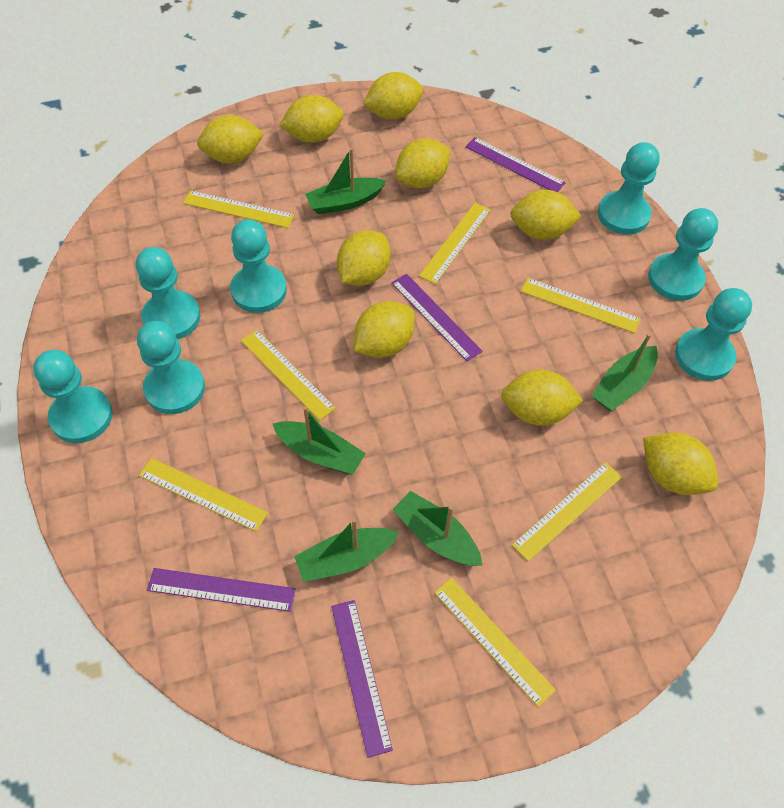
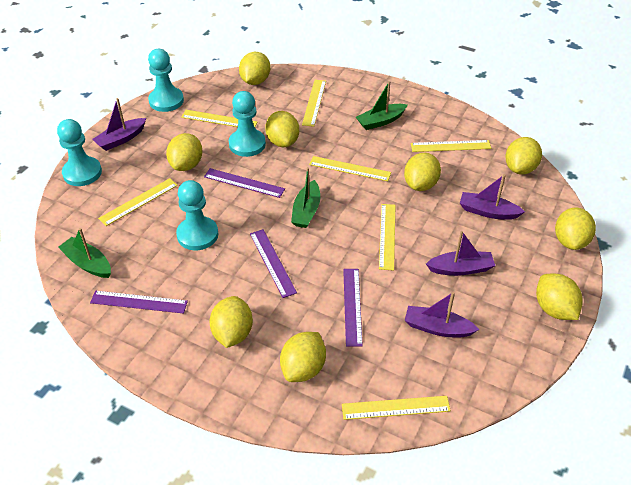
green boat: [273,406,366,475] [294,519,399,582] [305,148,386,215] [393,491,483,566] [591,333,658,411] = 5 -> [58,228,111,278] [291,167,320,228] [356,81,408,130] = 3
purple boat: none = 0 -> [92,98,146,151] [405,292,480,337] [426,231,495,276] [460,174,525,220] = 4
turquoise pawn: [33,350,113,443] [136,247,201,339] [137,321,205,414] [230,219,287,313] [598,142,660,235] [648,208,718,301] [675,288,752,381] = 7 -> [57,119,102,186] [148,49,184,112] [176,180,218,250] [229,91,266,157] = 4

